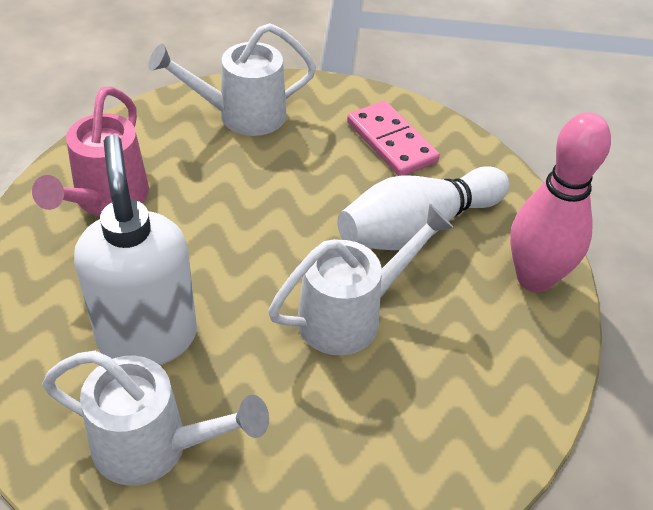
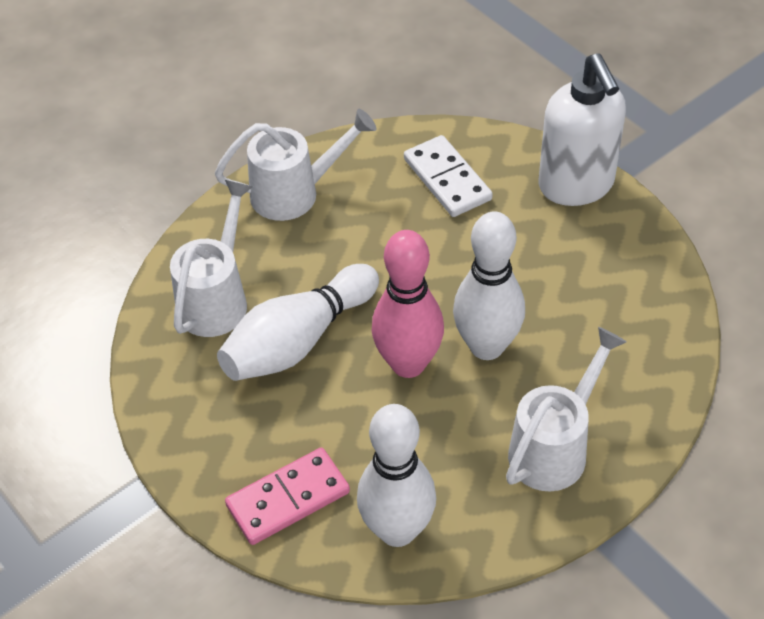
pink watering can: [32,86,149,216] = 1 -> none = 0
white bowling pin: [337,166,510,250] = 1 -> [217,264,379,381] [357,404,436,547] [453,211,525,360] = 3
white domino: none = 0 -> [404,135,493,217] = 1

